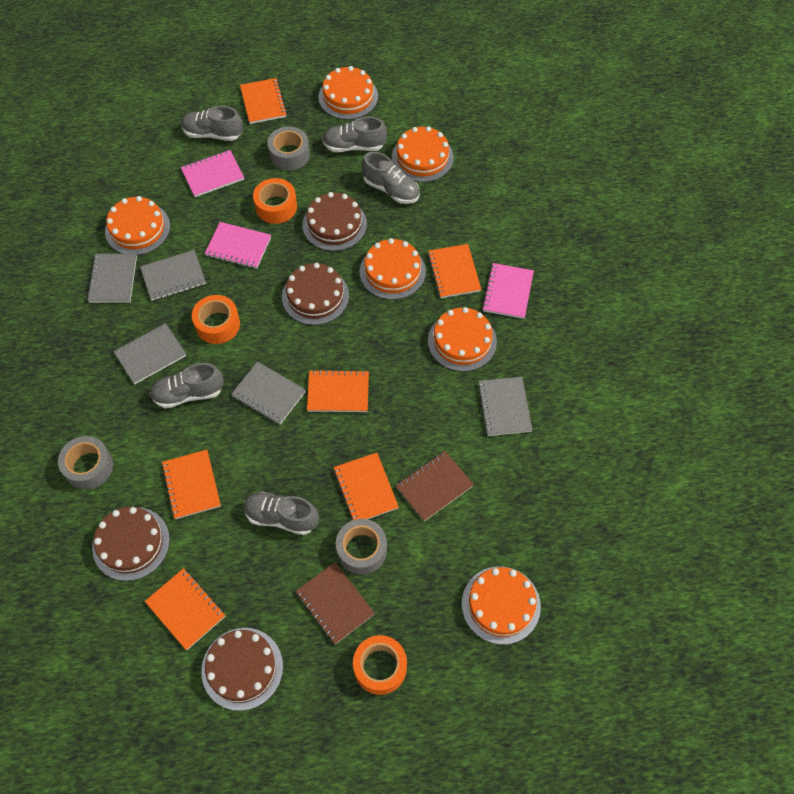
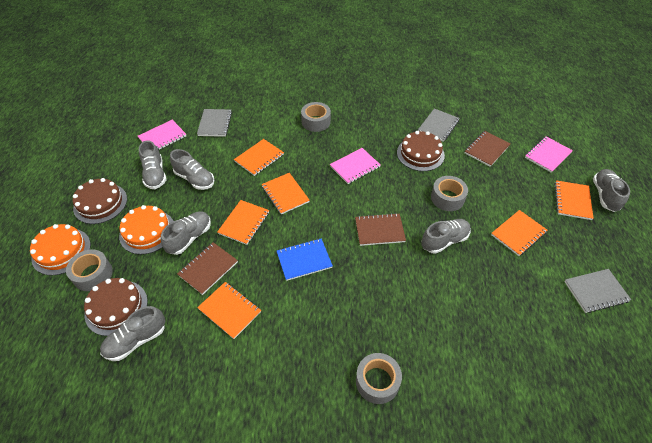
blue notebook: none = 0 -> [277,238,333,281] = 1
brown cake: [92,507,170,581] [201,628,283,711] [282,263,349,325] [302,192,367,251] = 4 -> [73,178,127,224] [84,278,148,336] [397,131,445,171] = 3
brown notebook: [296,562,375,644] [396,451,474,521] = 2 -> [177,242,238,295] [355,213,406,246] [465,131,511,167] = 3
grey notebook: [87,254,137,303] [113,323,186,385] [140,250,206,301] [231,362,306,425] [477,377,532,436] = 5 -> [197,109,232,137] [418,108,460,142] [564,269,631,313] = 3
grey shoe: [150,363,224,409] [181,106,243,141] [243,492,319,535] [322,116,387,152] [362,152,420,204] = 5 -> [100,306,165,361] [139,140,167,189] [161,211,211,255] [170,149,214,190] [422,219,471,254] [593,169,630,212] = 6
grey tape: [58,436,113,490] [267,126,310,171] [336,519,387,575] = 3 -> [66,249,113,291] [301,102,331,132] [356,353,402,404] [431,176,468,211] = 4
orange cake: [105,196,170,255] [318,66,378,120] [360,238,426,300] [392,126,454,182] [428,307,497,372] [462,566,541,645] = 6 -> [30,224,91,275] [119,205,173,254] = 2
orange tape: [192,295,240,344] [253,178,297,224] [353,635,407,695] = 3 -> none = 0

